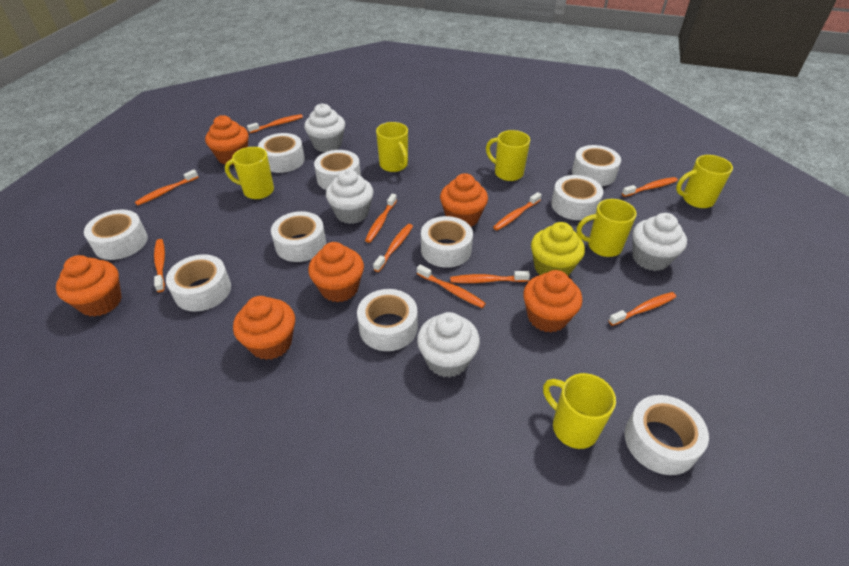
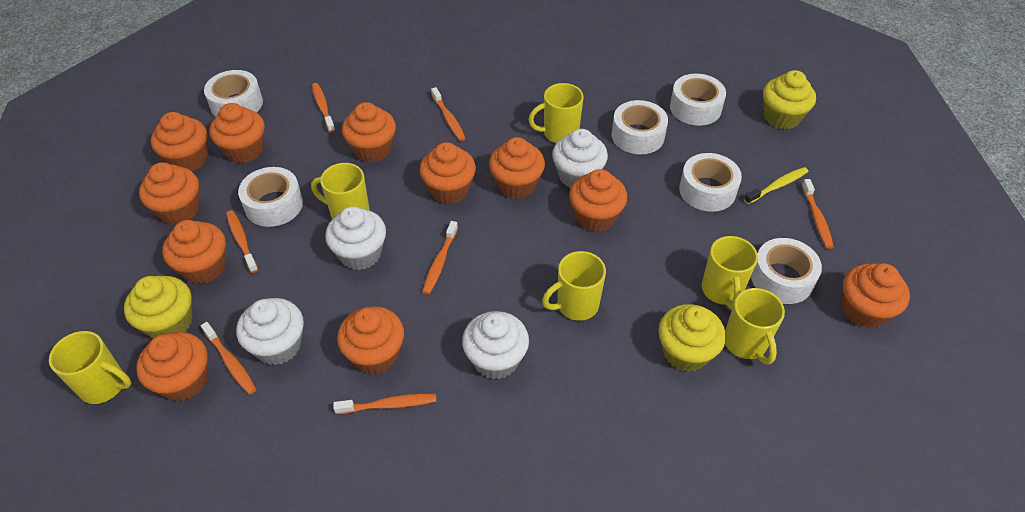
orange cupcake: [56,255,122,317] [205,115,249,165] [233,296,295,360] [308,242,364,302] [440,173,488,227] [523,270,582,332] = 6 -> [136,332,208,401] [139,162,200,225] [151,112,208,171] [162,220,226,284] [209,103,265,163] [337,306,404,374] [342,102,396,162] [419,142,476,204] [489,137,545,199] [569,169,627,232] [842,263,910,329] = 11
orange toothbrush: [135,169,198,206] [154,239,165,292] [247,114,303,133] [365,194,397,243] [373,224,413,272] [417,265,486,308] [450,271,530,283] [493,192,542,230] [608,292,676,326] [622,177,678,197] = 10 -> [201,322,257,395] [226,210,258,273] [312,83,335,133] [333,394,436,414] [422,221,458,295] [431,87,466,141] [802,179,834,249] = 7
white tape: [84,210,148,260] [166,254,231,312] [258,133,305,173] [271,211,326,262] [314,150,361,190] [357,289,418,351] [421,216,473,268] [551,175,603,220] [572,145,621,186] [624,395,709,475] = 10 -> [204,70,263,117] [238,167,303,227] [611,100,668,154] [670,74,726,126] [679,153,742,212] [751,238,822,304] = 6
yellow cupcake: [531,222,585,276] = 1 -> [124,276,192,339] [659,304,726,372] [763,70,816,129] = 3
yellow toothbrush: none = 0 -> [744,167,808,204] = 1

